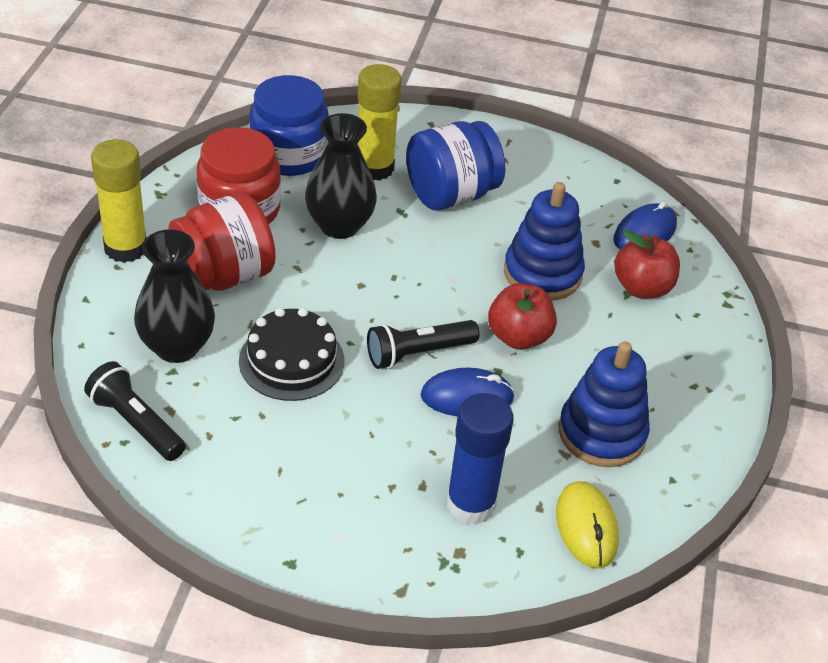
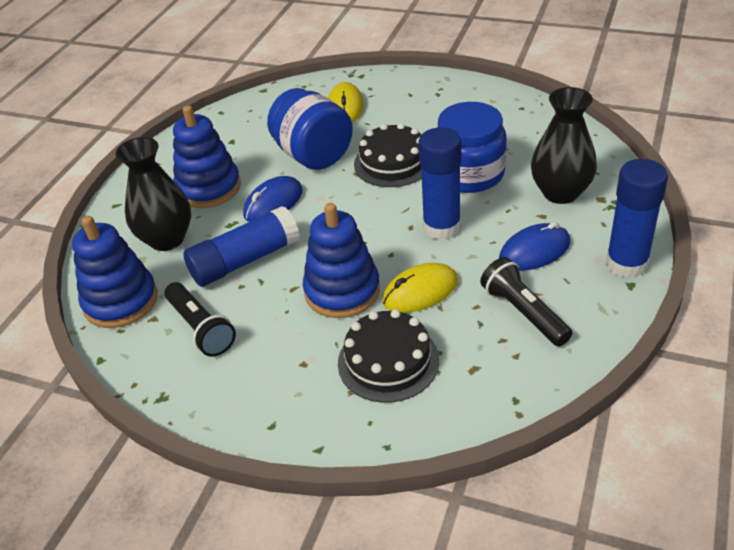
black cake: [239,308,344,401] = 1 -> [338,309,439,403] [354,123,422,187] = 2
blue glue stick: [446,393,514,525] = 1 -> [183,206,300,287] [419,127,461,240] [606,159,668,278] = 3
blue stacking toy: [504,182,585,300] [558,341,650,467] = 2 -> [72,216,158,328] [173,105,241,208] [303,203,380,318] = 3
red apple: [488,283,557,350] [614,230,680,298] = 2 -> none = 0
red jar: [169,193,276,291] [196,127,281,224] = 2 -> none = 0
yellow glue stick: [91,139,147,263] [358,64,402,181] = 2 -> none = 0
yellow mouse: [556,481,619,569] = 1 -> [328,82,364,122] [382,263,458,313] = 2

